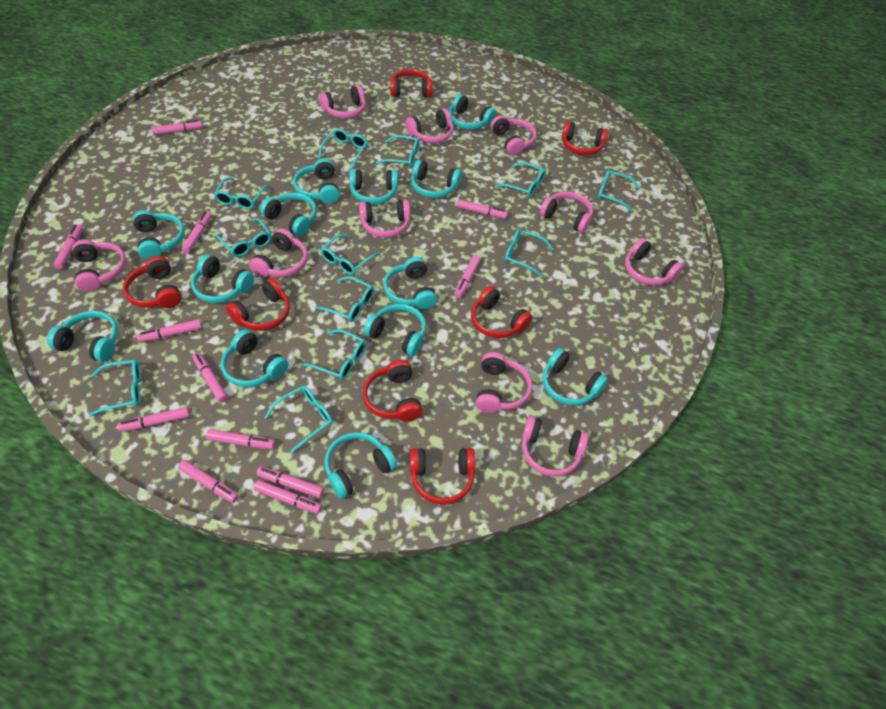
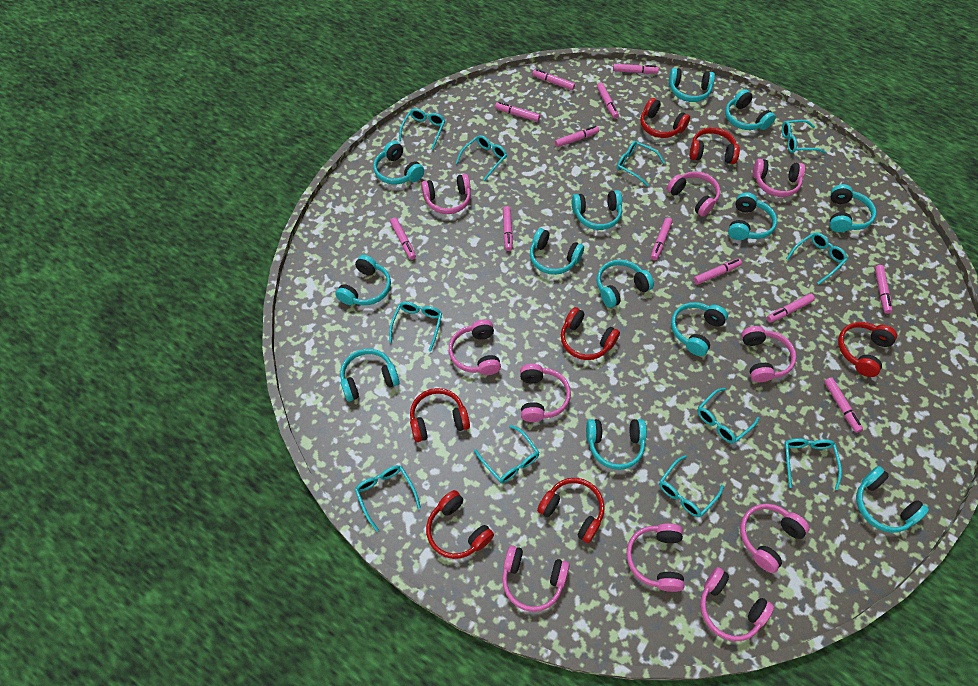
turquoise glasses: [88,360,141,417] [214,178,269,209] [216,218,271,257] [264,386,333,453] [303,329,366,380] [315,276,374,322] [318,128,368,169] [320,234,380,275] [376,135,419,167] [496,162,546,197] [505,229,554,277] [598,170,640,212] = 12 -> [355,465,421,532] [389,302,442,352] [399,108,445,150] [456,135,507,181] [474,425,540,483] [617,141,665,187] [659,455,724,517] [697,388,759,443] [782,120,826,154] [784,438,842,490] [786,232,847,284] = 11

